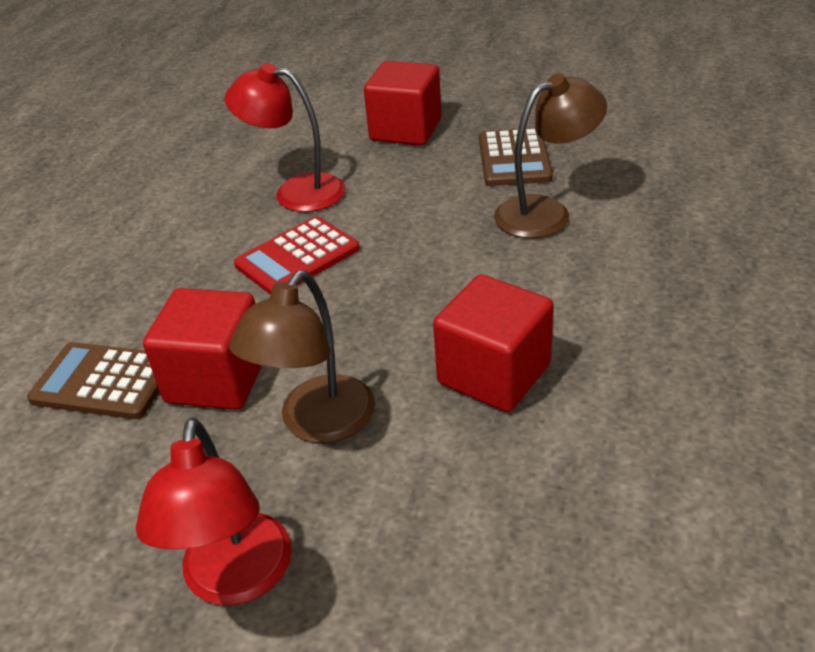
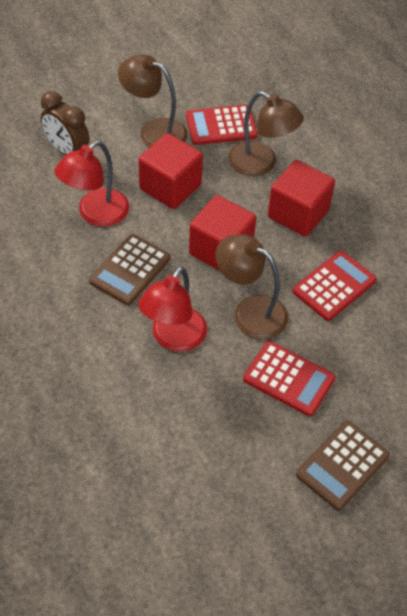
brown clock: none = 0 -> [41,91,90,155] = 1
brown lamp: [229,270,375,443] [494,73,607,238] = 2 -> [118,55,188,148] [215,234,288,339] [228,91,304,176] = 3
red calculator: [234,216,360,295] = 1 -> [186,105,258,145] [243,341,336,416] [292,251,377,321] = 3

